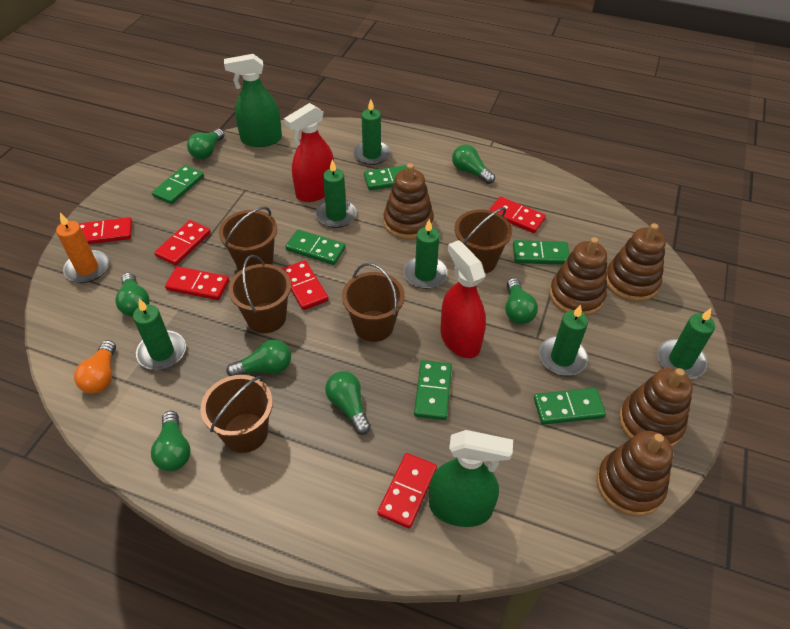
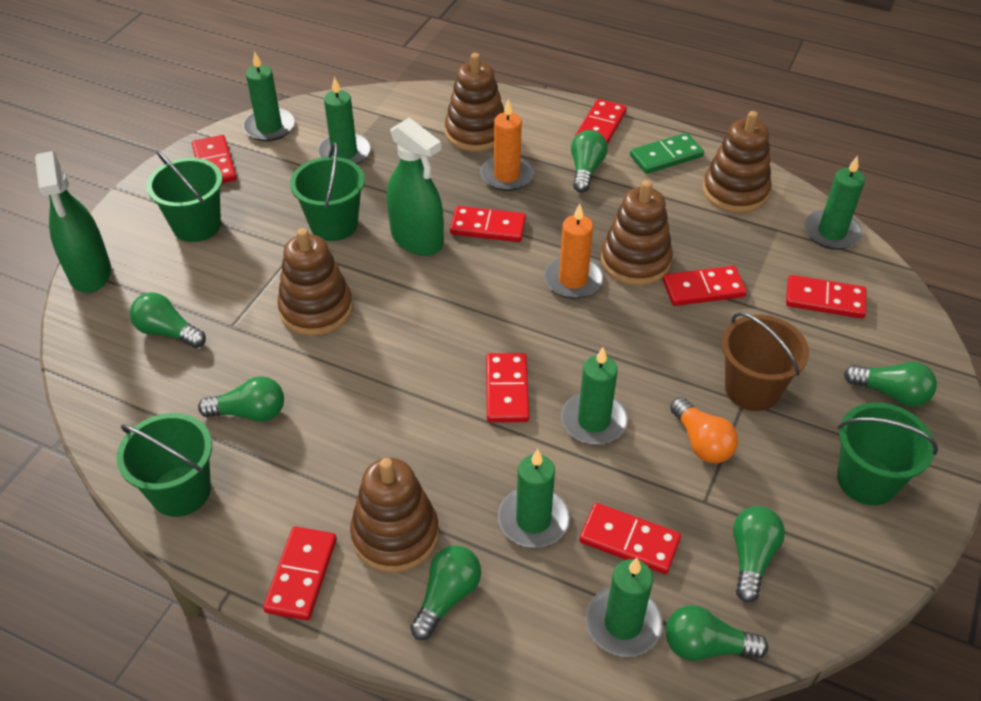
brown bucket: [200,375,273,453] [219,207,277,271] [228,255,291,333] [342,263,405,342] [454,207,512,274] = 5 -> [721,312,809,411] = 1
green bucket: none = 0 -> [116,413,212,517] [147,151,223,242] [290,142,365,241] [837,402,938,505] = 4
green domino: [152,165,204,204] [285,229,345,265] [364,165,407,190] [414,360,452,420] [513,240,570,265] [534,388,606,425] = 6 -> [630,133,704,174] = 1
orange candle: [56,213,109,283] = 1 -> [480,99,534,191] [544,204,603,299] = 2
red domino: [79,217,132,244] [154,220,211,266] [165,267,229,300] [282,260,329,310] [378,453,437,528] [489,197,546,233] = 6 -> [192,135,237,183] [263,527,337,621] [450,206,526,242] [486,353,529,422] [575,99,627,145] [580,503,681,574] [663,266,747,306] [786,275,866,319] = 8
red spray bottle: [284,103,334,202] [440,240,486,358] = 2 -> none = 0

